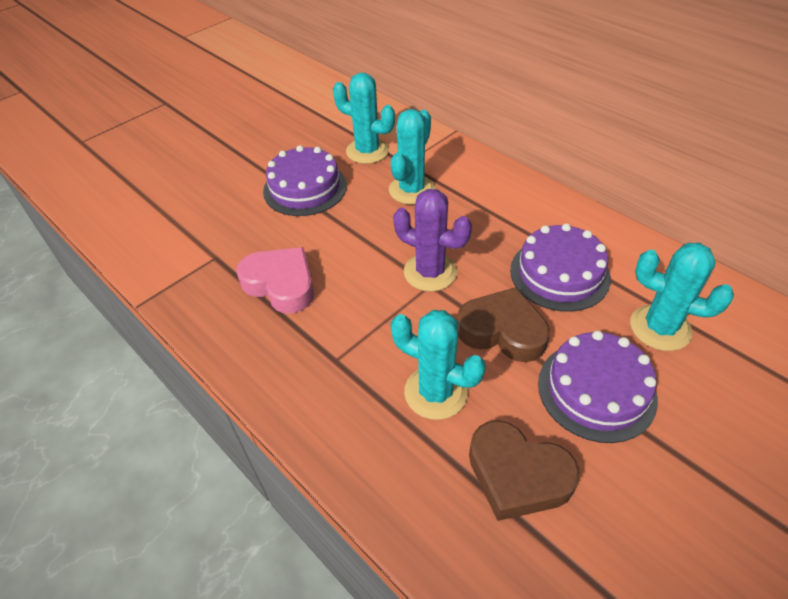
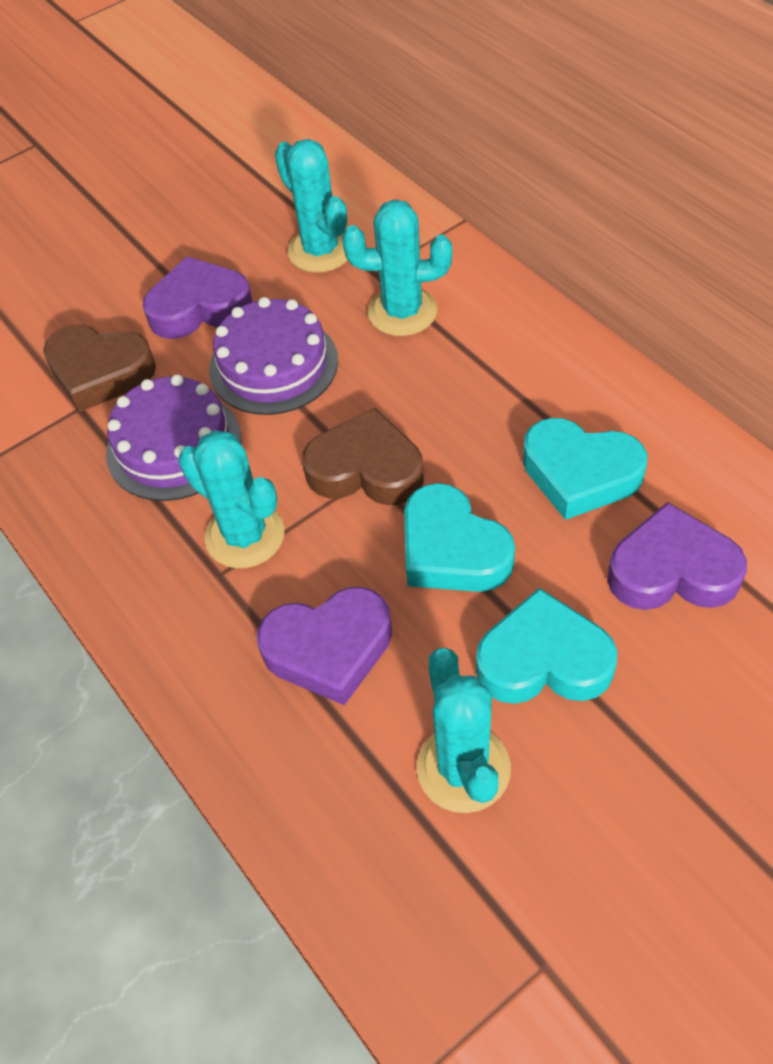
pink heart: [236,247,314,313] = 1 -> none = 0
purple cactus: [393,189,472,292] = 1 -> none = 0
purple cake: [263,145,347,216] [510,223,611,312] [538,331,658,443] = 3 -> [106,374,241,501] [209,297,338,415] = 2
purple heart: none = 0 -> [143,256,253,339] [257,587,392,705] [607,502,747,610] = 3
turquoise heart: none = 0 -> [404,483,515,592] [476,588,618,704] [523,418,647,520] = 3

